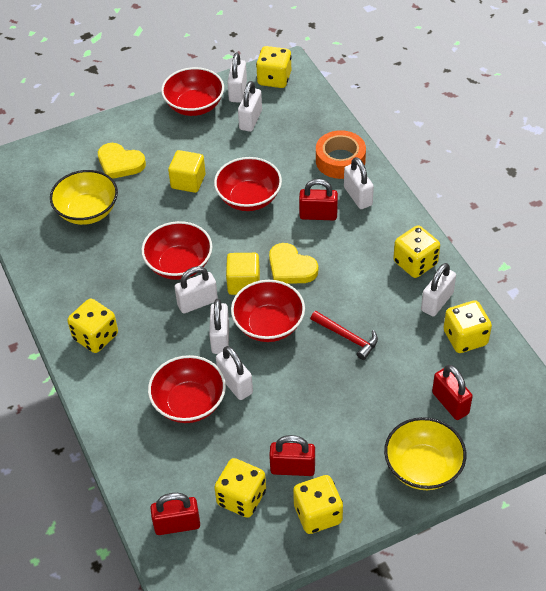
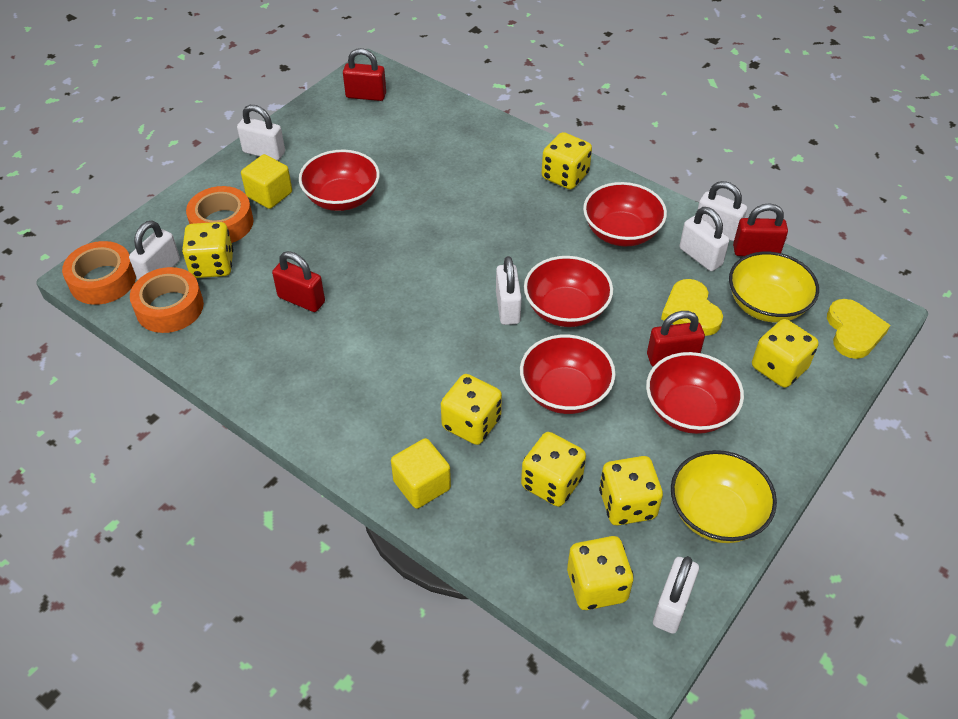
orange tape: [316,130,366,179] = 1 -> [62,241,136,305] [130,267,204,333] [186,186,253,243] = 3
red hammer: [310,311,378,360] = 1 -> none = 0
white padlock: [175,266,218,313] [209,299,229,354] [216,346,253,400] [227,53,247,103] [238,81,262,132] [344,157,374,209] [421,263,456,316] = 7 -> [129,221,180,280] [237,105,285,161] [496,256,522,325] [653,556,699,634] [679,207,729,271] [698,181,747,241] = 6
yellow dice: [68,299,118,353] [214,458,266,518] [256,46,292,88] [293,475,343,534] [393,225,440,278] [443,300,492,353] = 6 -> [182,222,233,278] [441,374,502,445] [521,432,586,507] [542,132,592,189] [567,536,633,610] [599,456,663,526] [752,319,818,388] = 7

